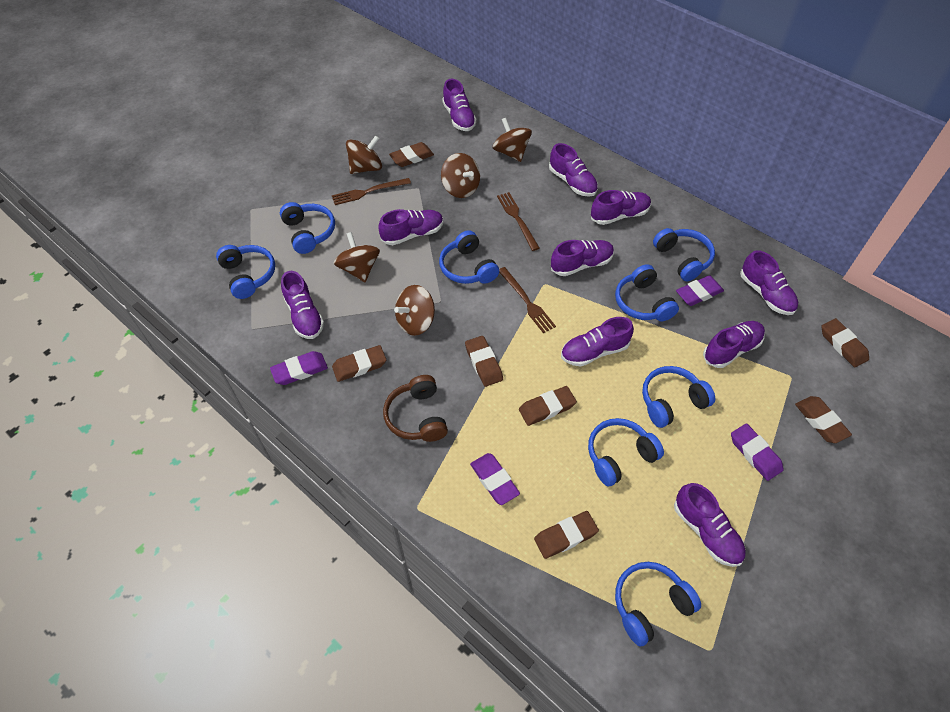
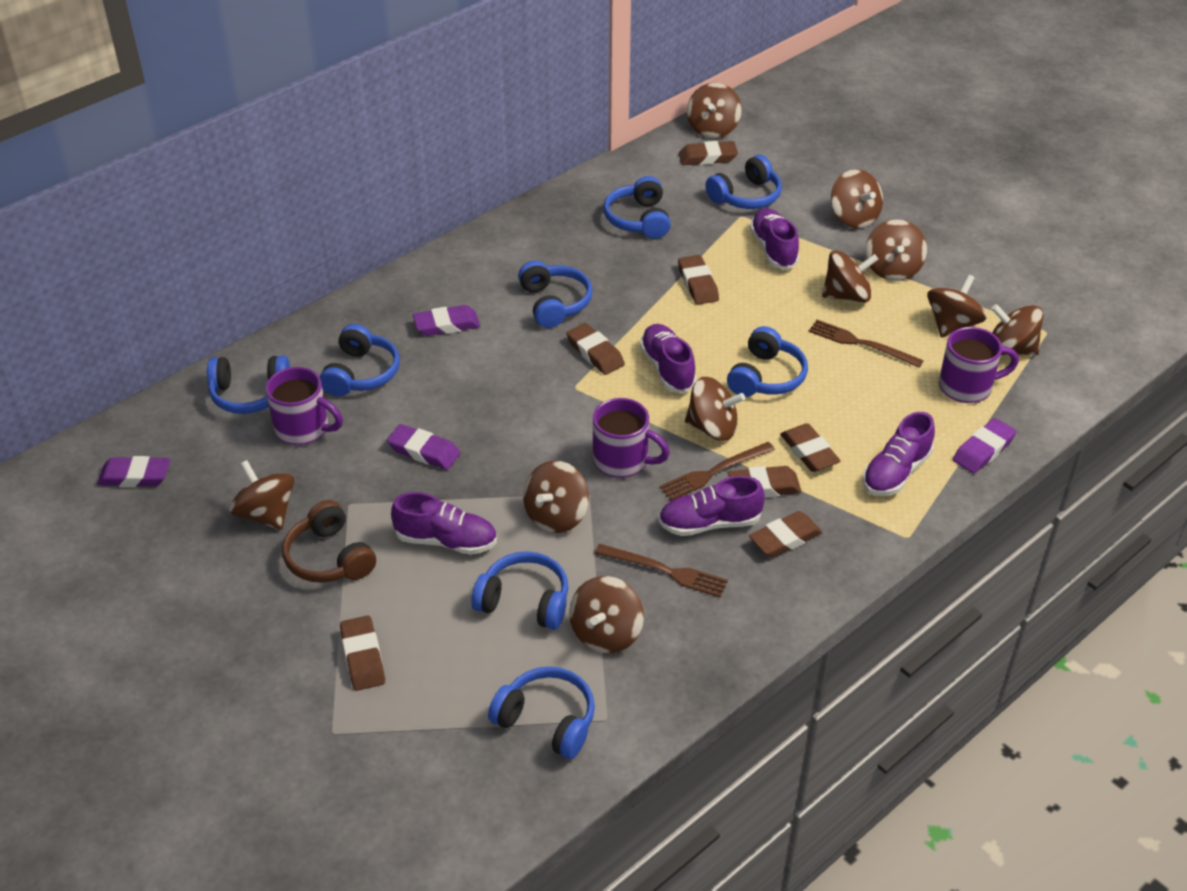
brown spinning top: [334,232,380,282] [346,136,382,174] [394,285,435,336] [441,153,480,198] [492,118,532,162] = 5 -> [229,460,295,530] [523,461,589,533] [569,576,644,653] [685,377,745,441] [687,83,742,138] [822,250,879,302] [831,169,883,229] [865,219,927,281] [927,274,987,338] [991,304,1044,355] = 10
purple mug: none = 0 -> [266,367,343,445] [593,398,670,478] [939,327,1019,403] = 3
purple shoe: [281,271,324,339] [378,209,443,245] [442,79,477,131] [549,143,598,197] [551,240,614,276] [561,317,634,367] [591,190,651,225] [674,483,746,567] [703,321,765,368] [740,250,798,315] = 10 -> [391,492,497,555] [640,324,697,393] [658,476,765,536] [750,208,799,270] [863,412,935,496] = 5

